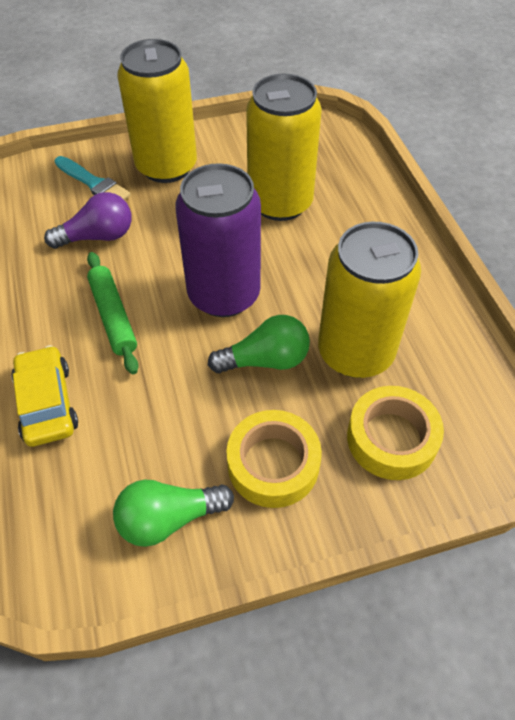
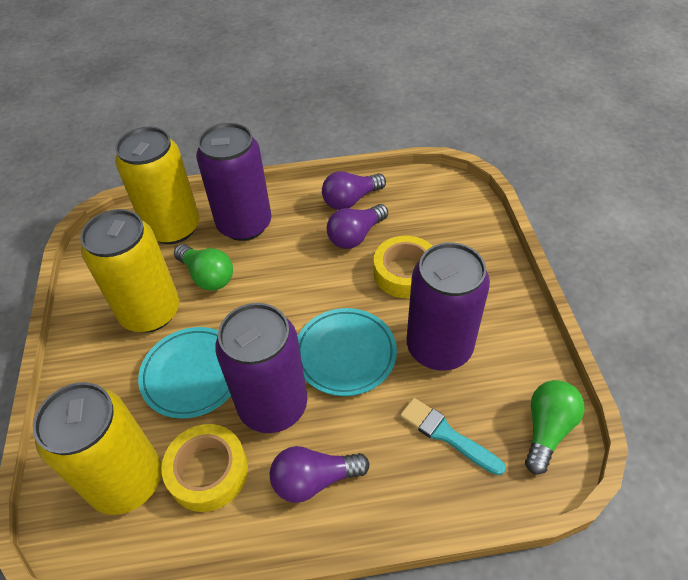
green rolling pin: [87,252,139,374] = 1 -> none = 0
purple can: [175,163,261,317] = 1 -> [196,123,272,241] [215,303,307,433] [407,242,490,370] = 3
purple light bulb: [44,192,132,249] = 1 -> [270,446,370,503] [322,171,386,210] [327,204,388,249] = 3
turquoise plate: none = 0 -> [138,327,231,419] [298,308,397,396] = 2
yellow car: [12,345,78,447] = 1 -> none = 0

